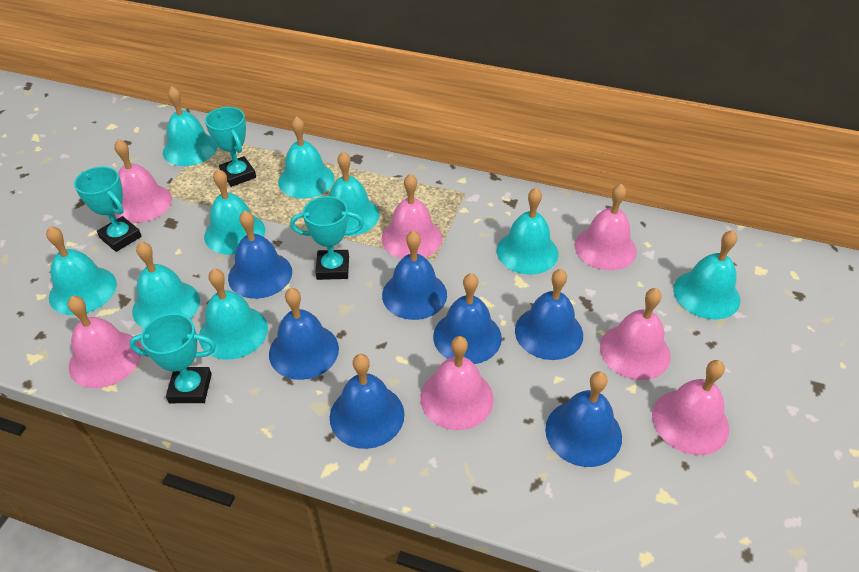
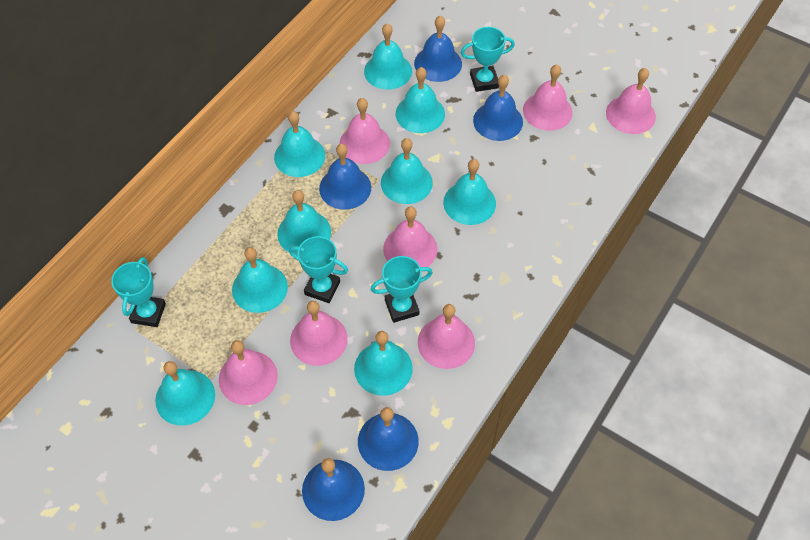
blue bell: [228,210,292,299] [269,288,339,380] [330,354,405,449] [382,231,447,320] [433,273,502,364] [515,269,583,360] [545,371,622,467] = 7 -> [302,458,365,521] [319,144,371,210] [358,407,419,471] [414,16,462,82] [473,75,523,141] = 5

